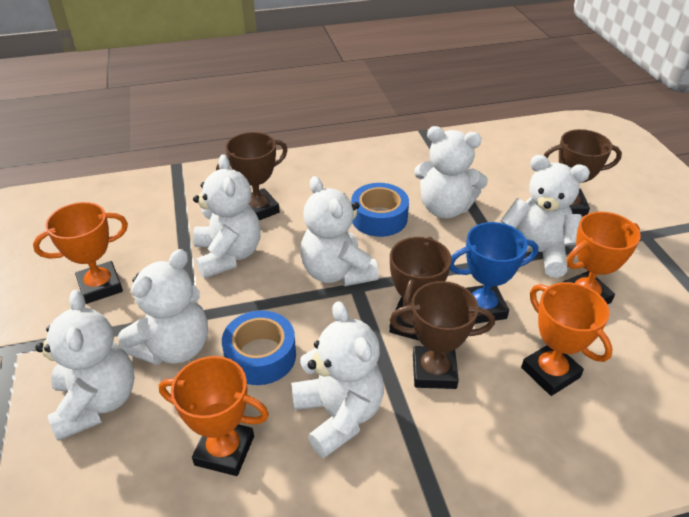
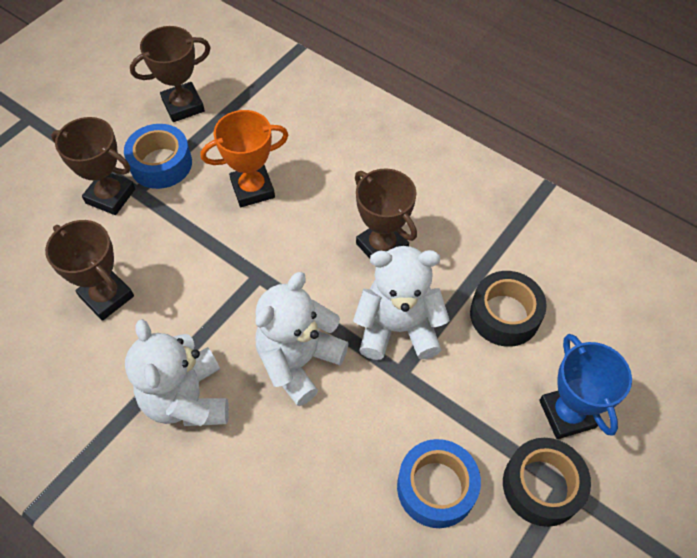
black tape: none = 0 -> [470,271,547,347] [503,438,591,527] = 2
orange trophy: [33,202,128,304] [159,356,269,476] [521,282,613,396] [561,212,641,304] = 4 -> [201,110,289,207] = 1
white teddy bear: [35,290,135,441] [118,249,208,365] [193,154,261,279] [291,301,384,458] [301,176,379,286] [414,126,488,219] [501,155,590,278] = 7 -> [125,319,229,426] [256,272,349,406] [353,246,450,360] = 3

